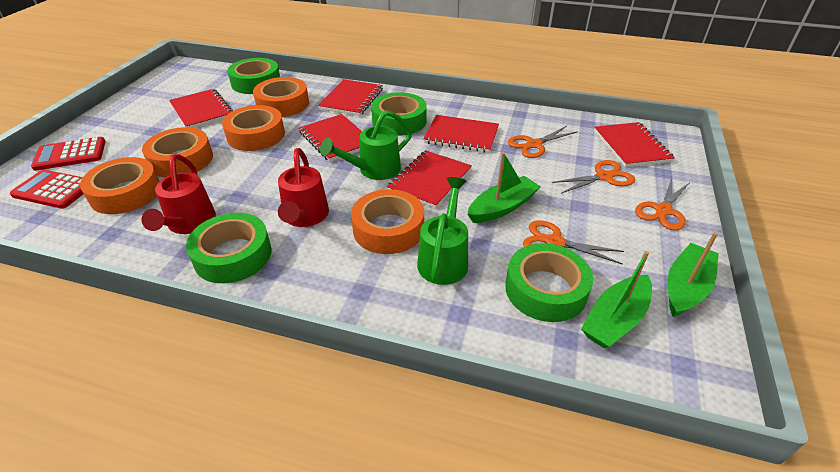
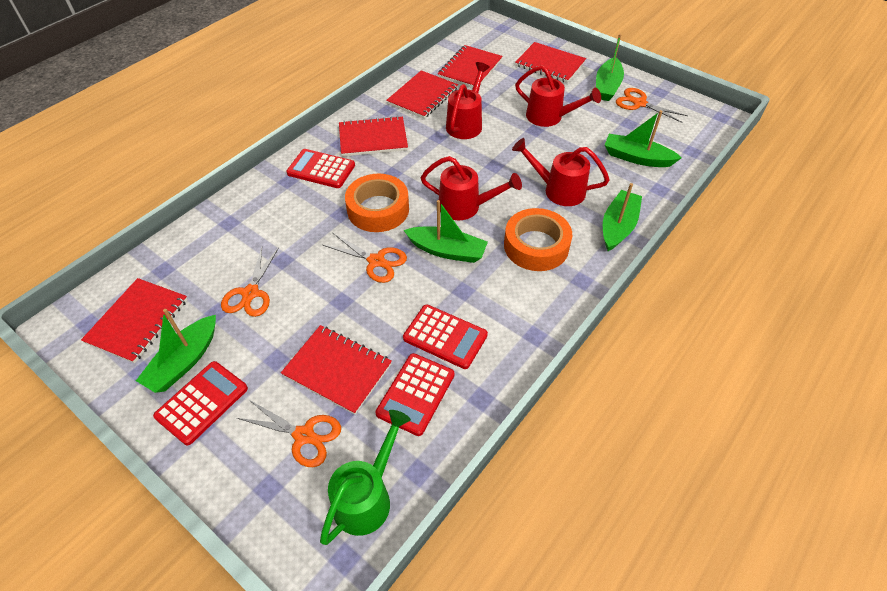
green boat: [468,152,541,223] [581,251,652,348] [668,232,719,317] = 3 -> [136,309,216,393] [404,200,488,263] [596,34,624,101] [603,183,642,251] [605,110,682,167] = 5
green tape: [186,213,272,283] [227,58,280,94] [371,92,427,136] [505,243,593,322] = 4 -> none = 0
green watering can: [320,110,412,180] [417,177,468,285] = 2 -> [320,410,411,545] = 1
orange tape: [80,157,160,214] [142,127,213,177] [222,105,285,151] [253,77,309,117] [351,189,424,254] = 5 -> [345,174,409,232] [504,208,572,271] = 2
red calculator: [10,170,83,209] [31,137,105,171] = 2 -> [153,361,248,445] [286,149,355,188] [375,353,454,436] [403,305,488,369] = 4
red watering can: [141,154,216,234] [278,148,329,227] = 2 -> [421,156,522,220] [446,62,490,139] [512,138,610,206] [515,65,601,127] = 4

